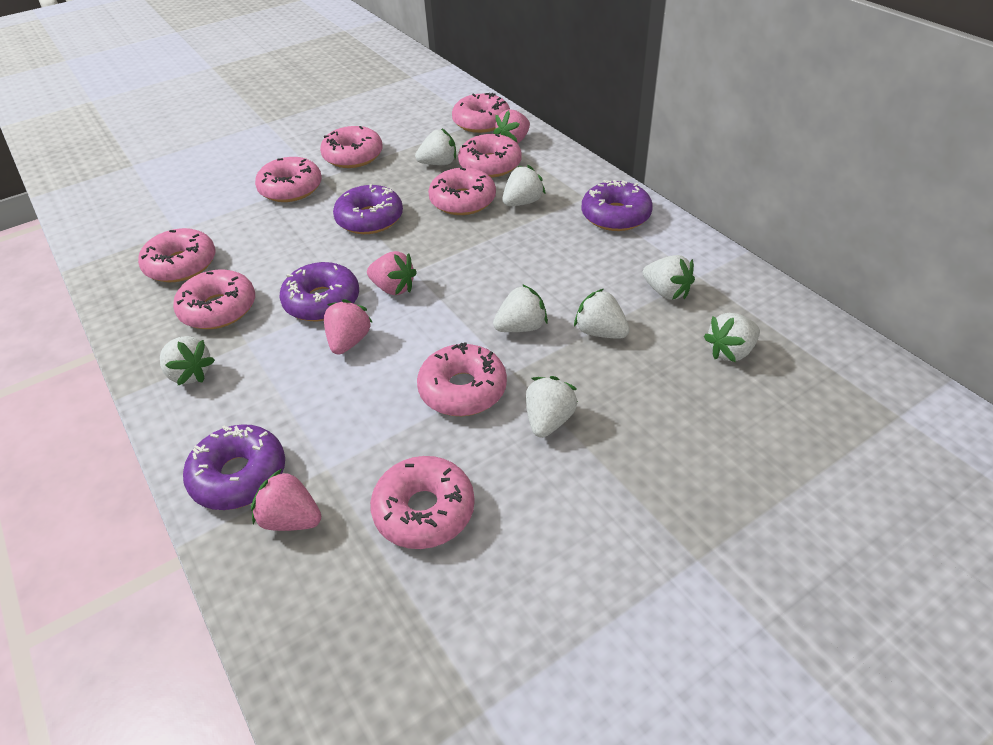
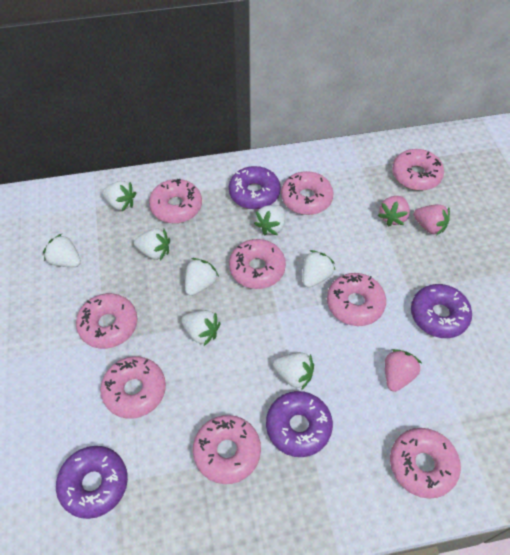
pink strawberry: [251,469,321,531] [324,299,373,355] [367,251,417,295] [493,109,530,144] = 4 -> [378,196,410,227] [385,349,422,392] [414,204,450,236] = 3

